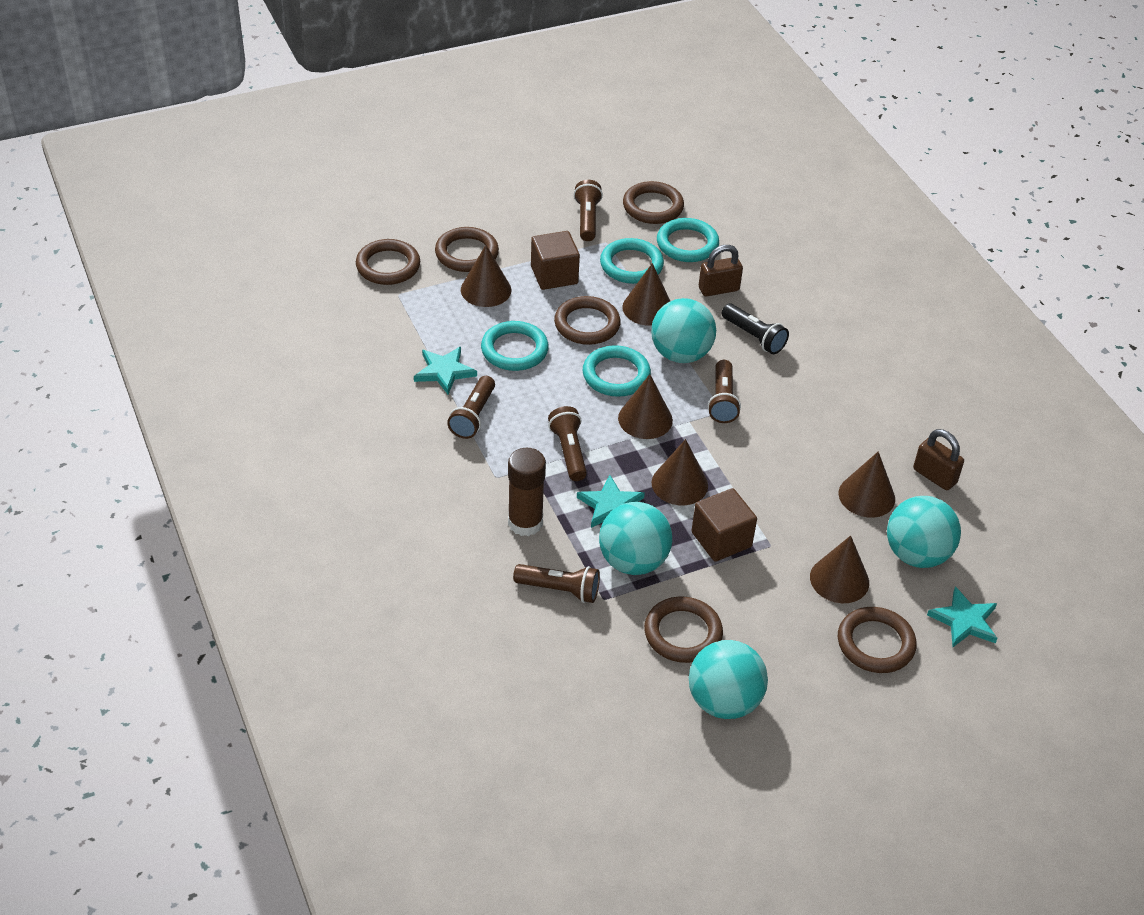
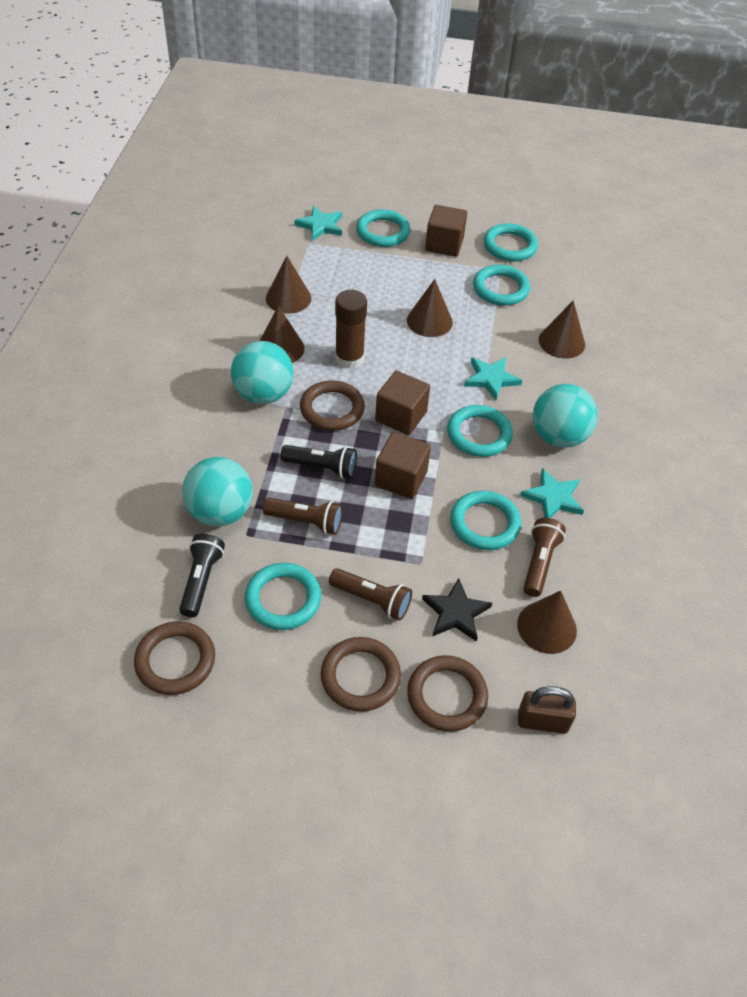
black flashlight: [722,304,789,354] = 1 -> [179,534,225,617] [280,445,357,479] = 2
black star: none = 0 -> [422,578,492,641] = 1
brown cone: [461,245,512,307] [618,374,673,439] [622,263,670,326] [652,439,708,505] [810,535,869,603] [838,451,895,518] = 6 -> [260,306,305,363] [266,256,311,314] [407,279,453,337] [517,591,577,654] [539,300,585,359] = 5
brown cube: [531,231,580,290] [691,488,757,562] = 2 -> [375,371,430,435] [375,432,431,499] [425,205,467,257] = 3
brown flashlight: [447,376,495,439] [513,564,600,603] [548,406,587,481] [574,180,603,241] [708,360,741,423] = 5 -> [262,498,343,535] [329,568,412,621] [524,518,566,597] = 3
brown padlock: [699,245,743,296] [913,429,964,490] = 2 -> [518,686,576,734] = 1
brown ring: [356,239,420,285] [435,227,499,272] [554,296,621,345] [623,181,684,224] [644,596,723,663] [838,607,917,673] = 6 -> [134,621,215,695] [300,380,365,431] [321,637,401,712] [407,655,488,732] = 4
turquoise ball: [599,502,672,575] [651,298,716,363] [689,640,768,719] [887,496,961,568] = 4 -> [182,457,253,526] [231,341,294,404] [533,384,598,448] = 3
turquoise ring: [481,321,549,371] [583,345,651,397] [600,238,664,284] [657,218,719,262] = 4 -> [245,563,321,630] [356,209,410,247] [447,405,513,457] [450,491,521,550] [473,265,530,306] [484,223,538,261] = 6

